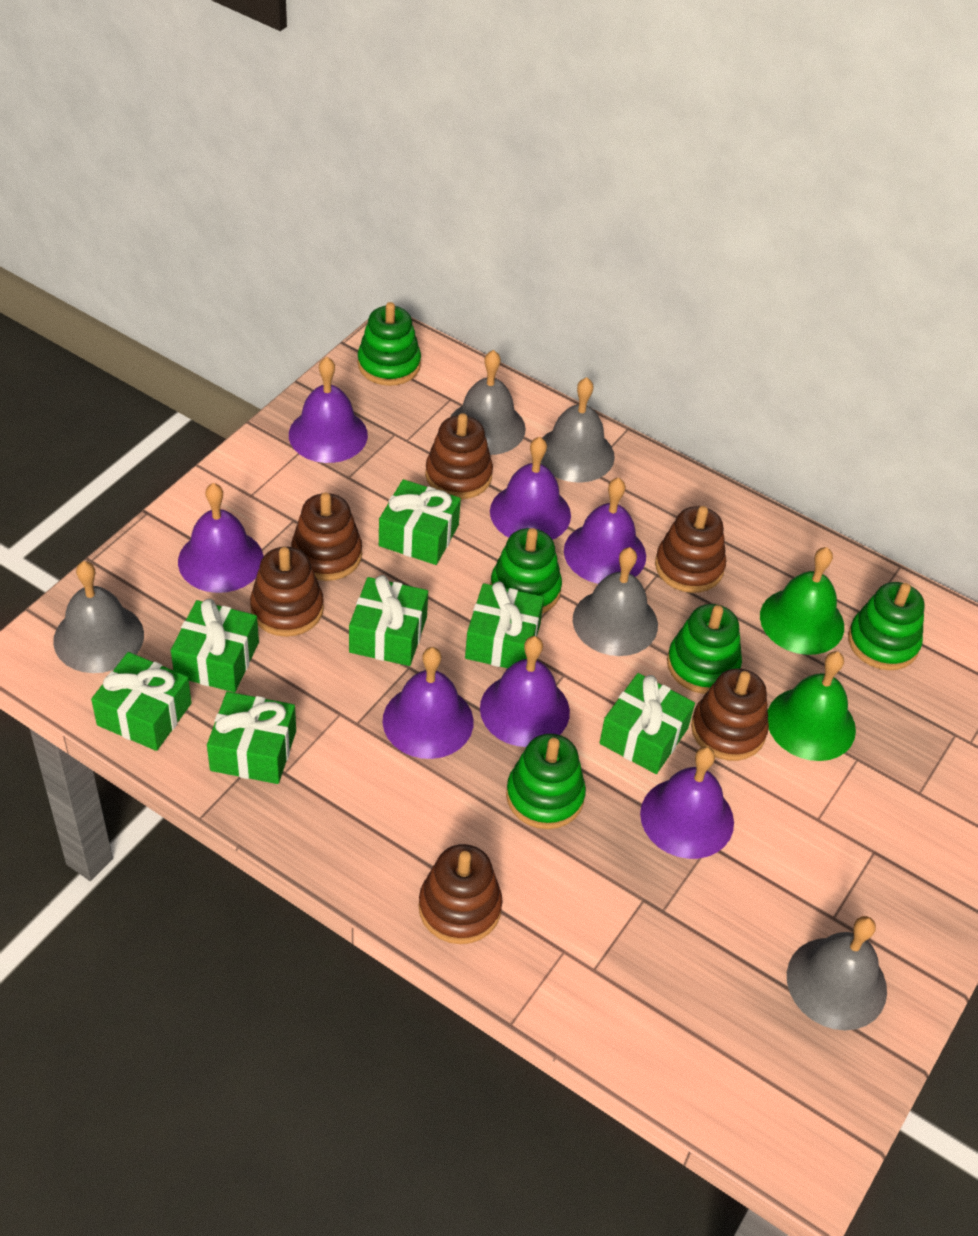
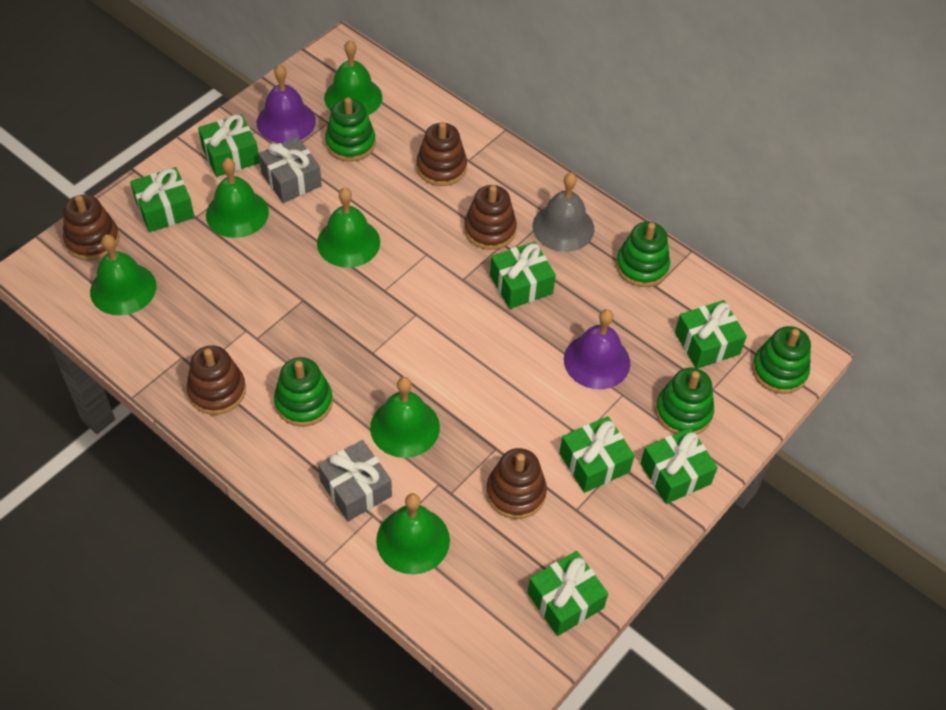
brown stacking toy: [250,547,324,637] [291,493,362,581] [419,844,503,944] [425,413,493,499] [655,506,726,593] [691,668,769,761] = 6 -> [63,195,119,261] [186,345,246,415] [416,122,467,186] [464,185,517,250] [486,448,547,519] = 5
green bell: [760,547,844,655] [768,651,856,761] = 2 -> [90,234,157,315] [206,158,269,238] [317,188,380,268] [324,40,382,115] [370,377,440,458] [376,493,450,574] = 6
grey bell: [53,561,144,673] [451,350,526,455] [541,377,615,483] [573,547,658,656] [787,916,887,1030] = 5 -> [532,173,594,252] = 1
grey gift: none = 0 -> [259,137,322,203] [318,440,392,521] = 2
purple bell: [178,483,264,593] [289,357,368,463] [383,647,474,759] [480,636,570,747] [490,437,571,540] [564,478,646,584] [640,747,734,859] = 7 -> [257,64,316,143] [564,309,630,389] = 2

